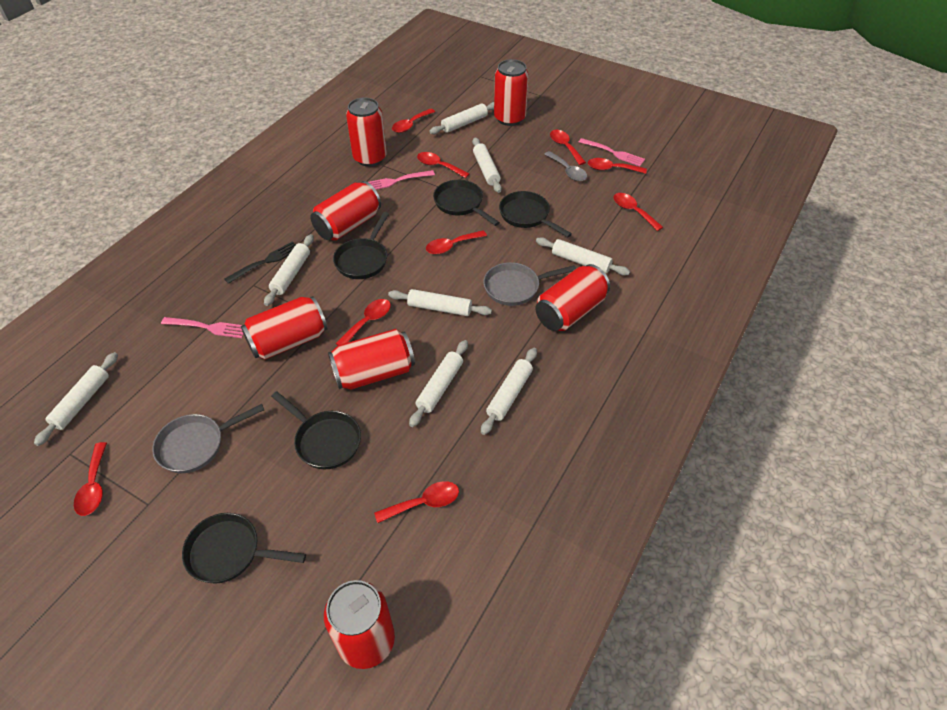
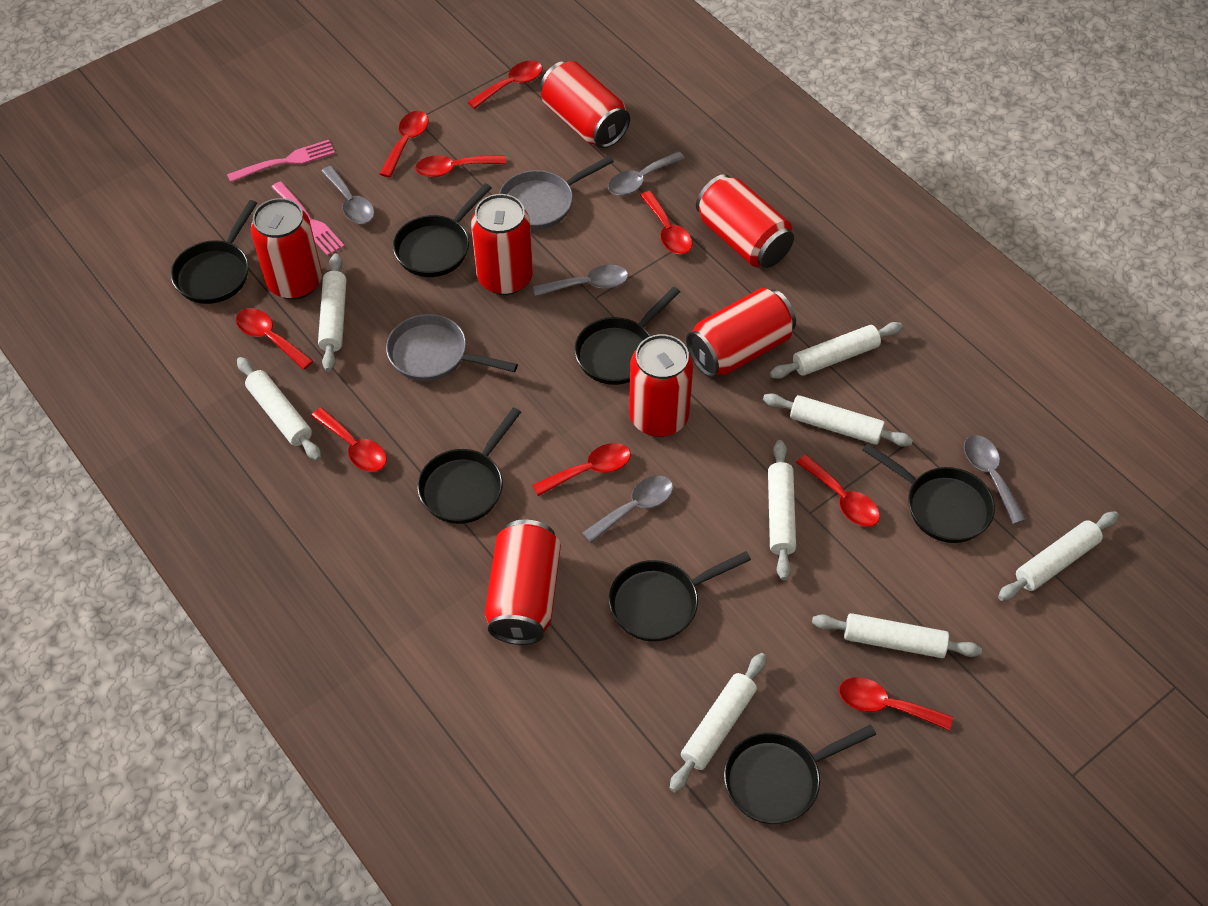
black fork: [225,241,296,284] = 1 -> none = 0
black pan: [182,513,306,584] [271,391,361,469] [333,212,389,279] [433,180,500,226] [499,191,572,237] = 5 -> [171,200,257,304] [393,183,492,277] [417,407,521,524] [574,286,680,385] [609,551,751,642] [724,725,876,824] [863,443,995,543] = 7
grey spoon: [544,151,587,181] = 1 -> [321,166,375,224] [533,265,628,297] [582,476,673,543] [608,151,685,195] [964,435,1026,524] = 5
pink fork: [161,317,244,338] [368,170,435,190] [579,138,645,166] = 3 -> [227,140,335,183] [272,181,344,256] = 2

